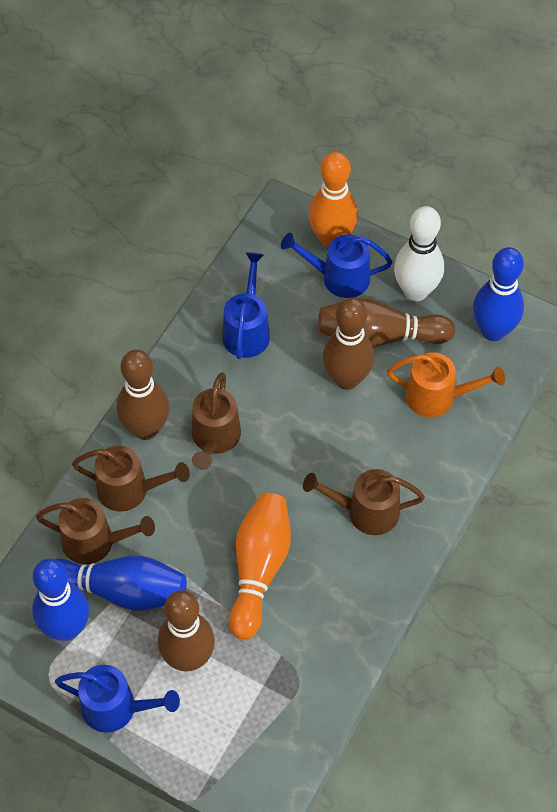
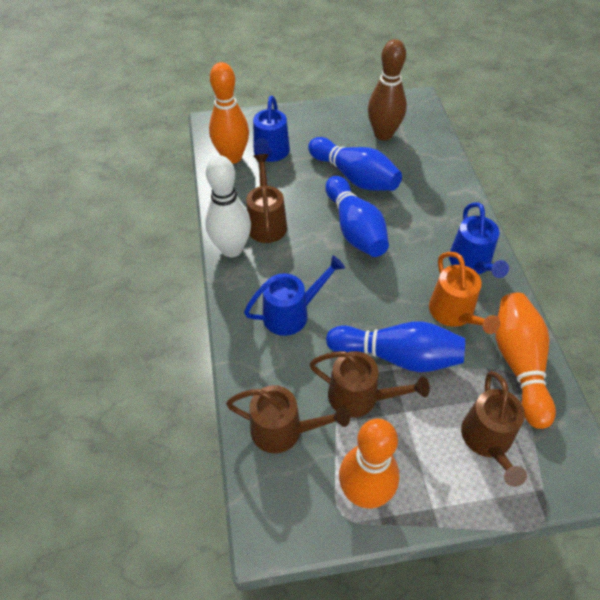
brown bowling pin: [117,350,169,440] [158,590,215,672] [318,298,455,347] [322,298,374,390] = 4 -> [368,39,407,140] = 1
orange bowling pin: [229,493,291,640] [309,152,358,248] = 2 -> [209,62,249,164] [339,419,400,509] [495,293,556,429] = 3

